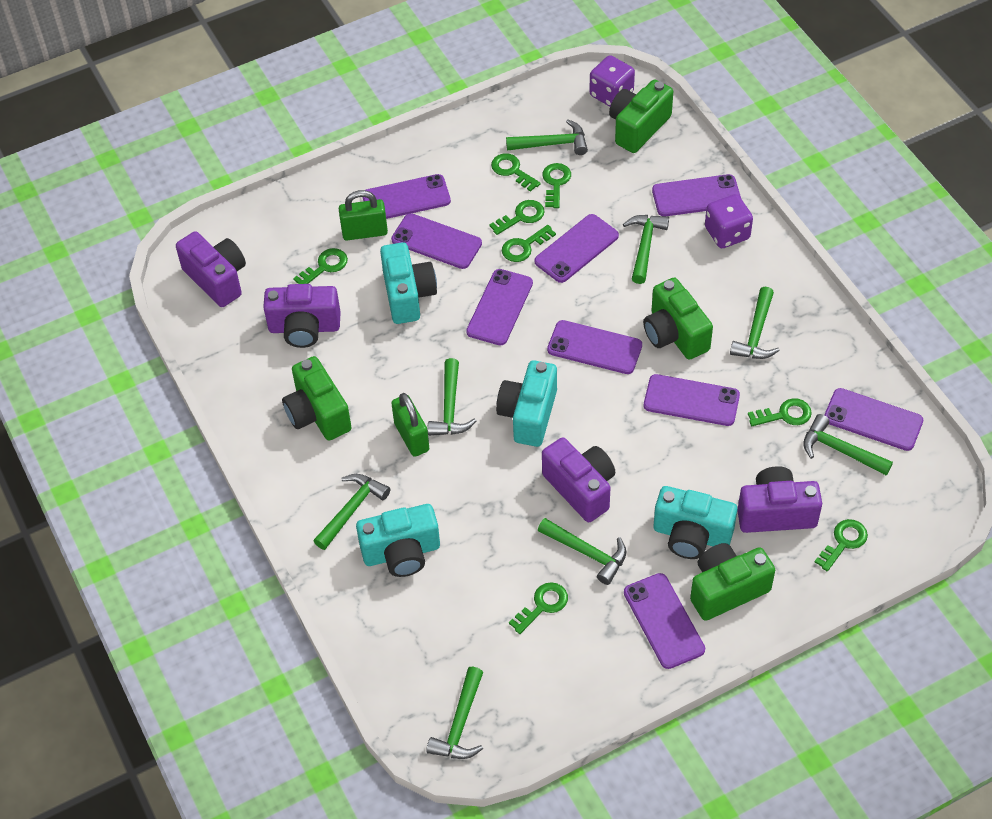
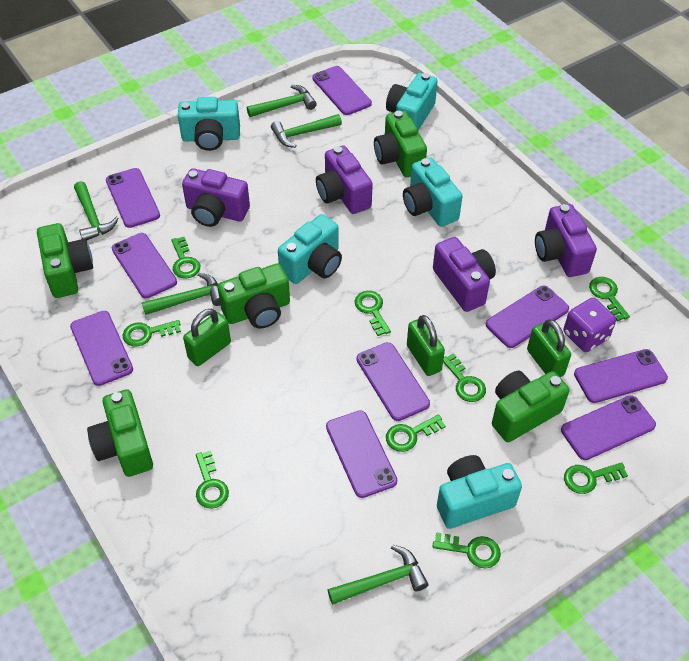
green camera: [282,356,352,440] [609,79,673,153] [643,278,713,360] [690,543,775,621] = 4 -> [37,223,93,298] [87,389,153,477] [218,263,290,329] [374,111,427,177] [492,371,570,442] = 5
green hammer: [314,474,390,550] [426,667,483,759] [428,358,476,436] [506,119,588,155] [538,518,626,585] [623,215,669,284] [730,287,780,359] [803,414,893,475] = 8 -> [74,181,119,241] [142,273,220,315] [247,85,317,117] [271,114,342,148] [327,545,428,605] = 5
green key: [293,248,348,284] [489,200,545,235] [491,153,541,192] [502,225,556,262] [509,582,568,634] [542,163,571,208] [748,398,812,426] [815,519,868,571] = 8 -> [123,320,181,347] [171,237,200,279] [196,451,229,509] [355,291,391,336] [386,415,446,452] [432,532,501,568] [443,353,486,402] [564,462,628,494] [589,277,630,321] = 9
green padlock: [339,190,388,240] [391,393,429,457] = 2 -> [183,309,231,366] [407,315,445,376] [527,319,571,377] = 3
purple dice: [589,55,635,107] [705,194,753,248] = 2 -> [563,298,616,352] = 1
turquoise camera: [356,504,440,577] [380,242,437,324] [496,360,557,447] [653,486,737,559] = 4 -> [178,97,240,151] [278,214,342,284] [386,73,438,130] [403,157,462,227] [437,455,522,529] = 5

